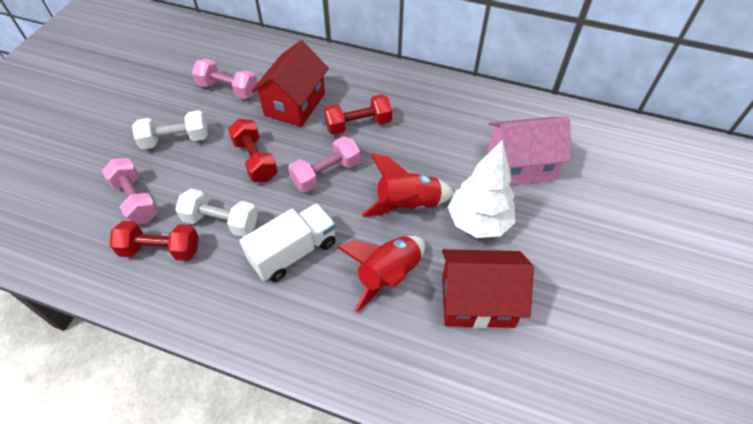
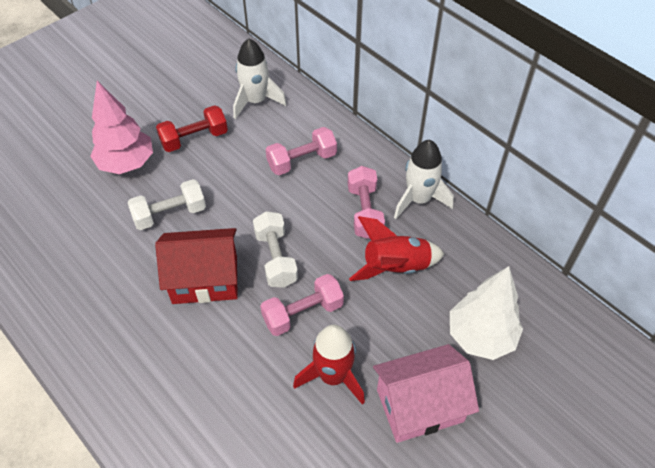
pink tree: none = 0 -> [90,81,153,174] = 1
red dumbbell: [110,221,199,261] [228,119,278,182] [324,94,392,135] = 3 -> [156,105,228,152] = 1
red house: [251,40,329,127] [442,249,534,329] = 2 -> [155,228,238,304] = 1
white rocket: none = 0 -> [233,38,287,119] [394,140,454,219] = 2
white truck: [240,203,336,282] = 1 -> none = 0

